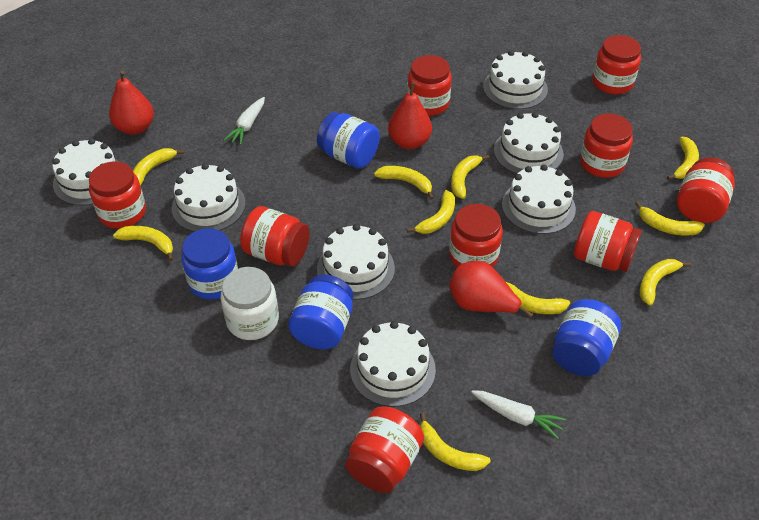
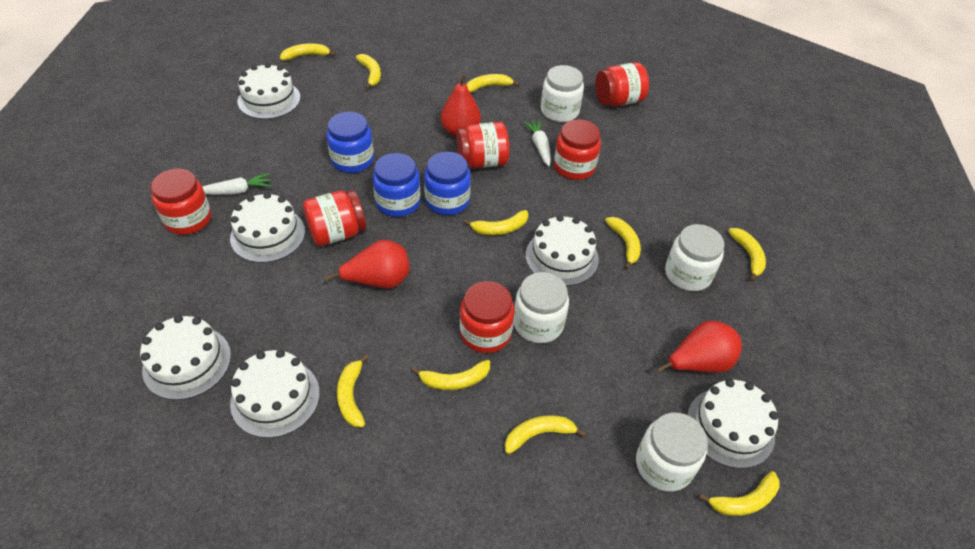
blue jar: [181,228,238,299] [288,274,353,350] [317,112,380,169] [553,299,621,376] = 4 -> [327,112,374,173] [373,153,421,217] [424,152,471,215] = 3
red jar: [89,162,146,229] [240,206,310,267] [345,407,424,493] [407,55,452,116] [449,204,503,267] [574,211,642,272] [580,113,633,178] [593,35,641,95] [677,157,735,223] = 9 -> [151,169,211,235] [303,190,366,246] [456,122,509,169] [460,281,514,353] [554,119,601,180] [595,62,649,107] = 6
white cake: [52,138,119,206] [172,163,246,232] [317,224,395,300] [350,321,436,407] [483,50,548,109] [494,112,564,174] [502,164,576,234] = 7 -> [140,315,231,400] [230,192,305,263] [230,350,320,438] [238,63,301,119] [526,215,599,286] [687,379,779,469] = 6
white jar: [221,267,279,340] = 1 -> [514,272,569,343] [541,65,584,122] [636,413,707,492] [665,224,725,291] = 4

